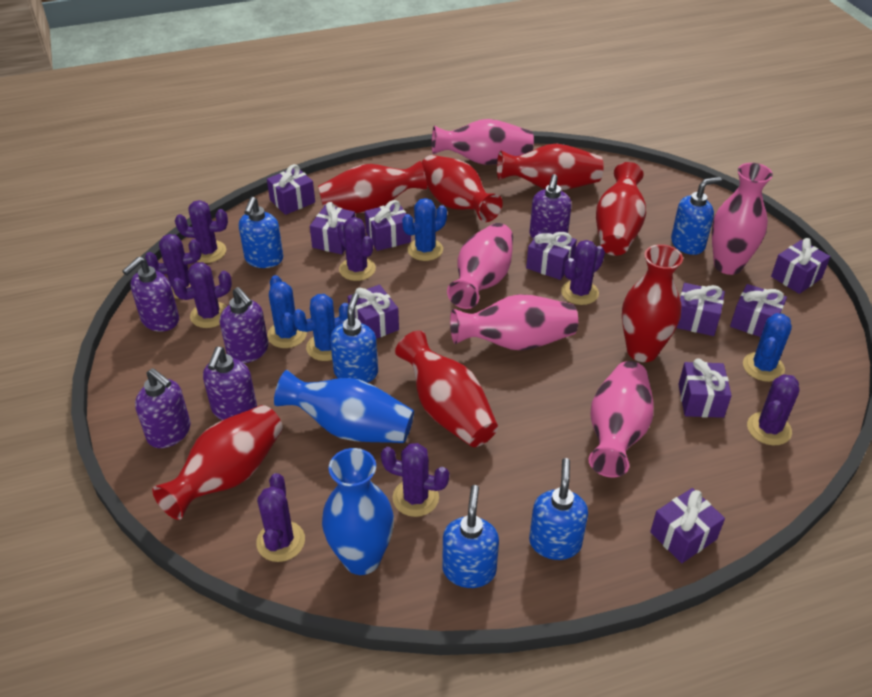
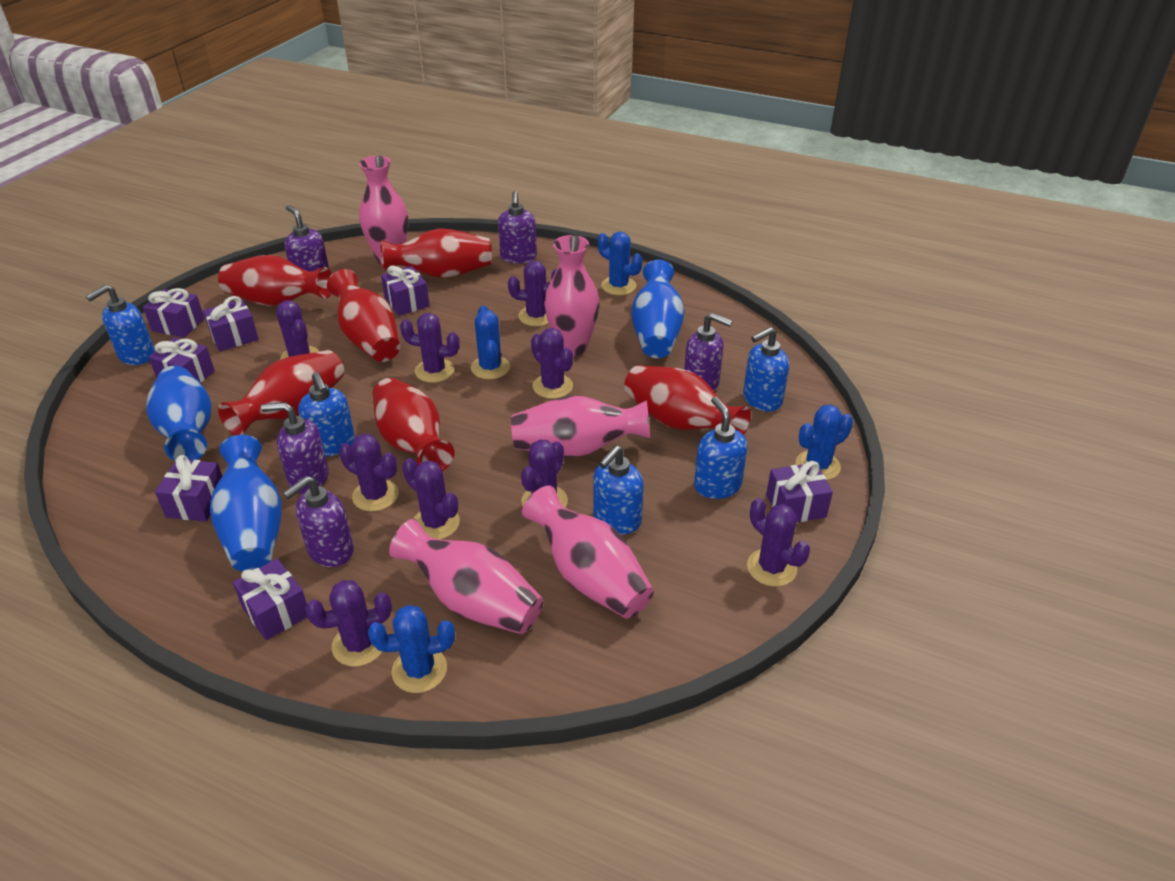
blue vase: [274,370,414,443] [322,448,394,575] = 2 -> [146,366,212,461] [210,435,282,572] [631,260,684,358] = 3
purple cactus: [145,234,201,298] [172,262,232,328] [175,200,228,263] [256,473,305,562] [337,217,376,281] [381,443,449,517] [561,240,605,305] [747,374,799,445] = 8 -> [276,300,319,360] [305,580,392,667] [339,434,399,512] [400,313,460,383] [402,458,460,539] [508,260,557,326] [521,440,568,508] [531,328,573,399] [747,498,810,587] = 9
purple gift: [267,164,315,215] [310,202,355,255] [348,285,399,339] [365,200,411,251] [526,228,577,280] [650,488,725,563] [677,283,725,336] [678,359,732,418] [730,284,787,337] [771,238,830,294] = 10 -> [143,288,205,337] [149,337,215,383] [155,455,222,522] [203,296,259,351] [233,559,307,640] [381,266,430,316] [766,461,833,522] = 7
red vase: [152,405,283,520] [318,161,427,213] [395,330,498,447] [421,155,503,222] [497,143,604,190] [596,162,646,256] [622,244,683,362] = 7 -> [218,255,332,306] [218,350,344,435] [327,269,400,362] [372,378,455,471] [381,228,492,278] [624,365,751,435] = 6

